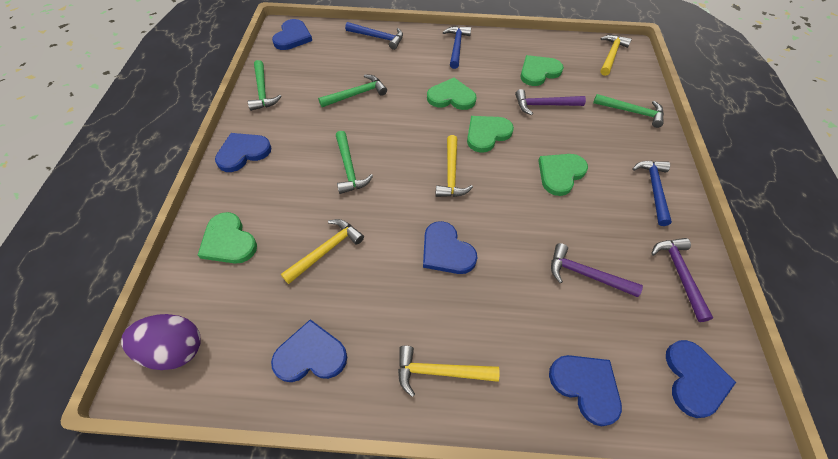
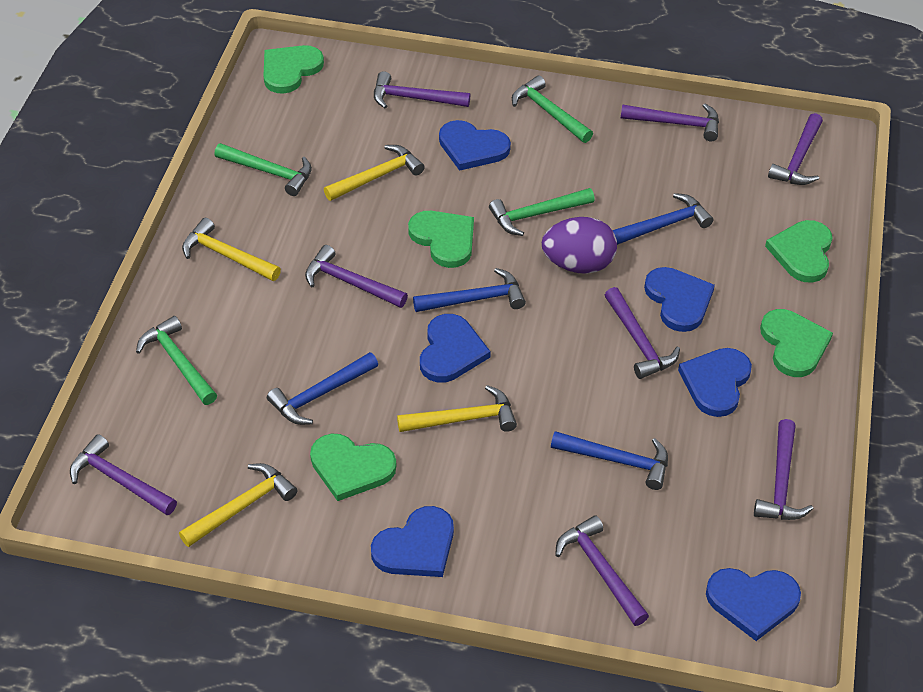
blue hammer: [345,22,403,50] [443,26,471,69] [632,161,672,226] = 3 -> [267,352,378,425] [413,268,526,312] [551,431,668,490] [613,193,713,245] = 4
purple hammer: [515,89,586,115] [551,243,643,297] [651,238,713,322] = 3 -> [70,434,177,515] [305,245,408,308] [374,71,470,108] [555,515,649,626] [605,287,680,379] [621,104,719,141] [754,419,813,520] [768,113,823,185] = 8

